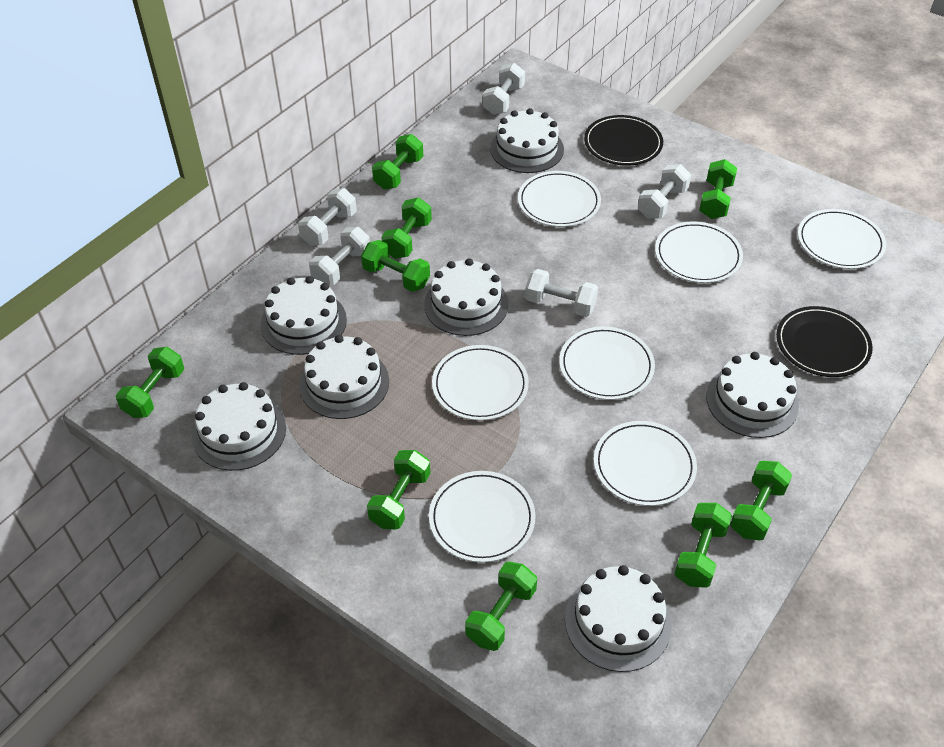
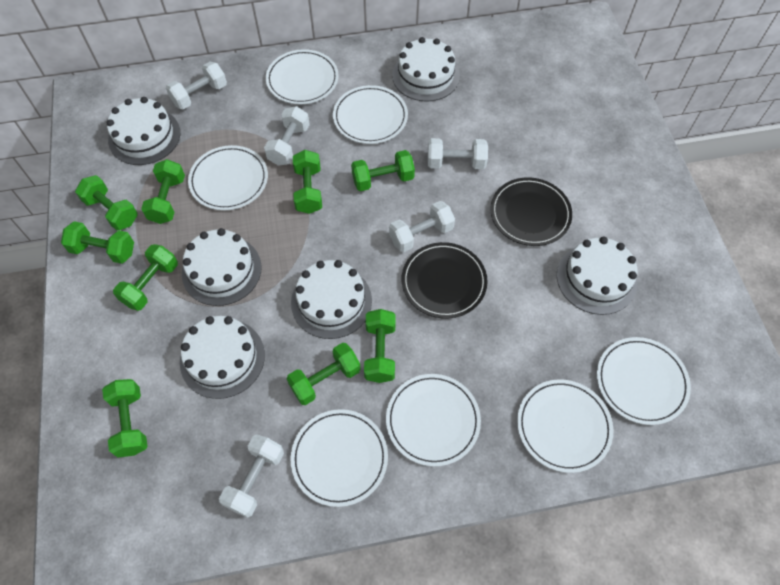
white cake: [192,382,286,471] [261,276,347,355] [299,335,389,419] [424,258,509,336] [490,108,564,173] [565,565,672,672] [706,352,799,438] = 7 -> [107,97,180,165] [180,316,265,399] [182,228,262,306] [291,260,372,339] [392,37,460,102] [557,237,638,315] = 6

